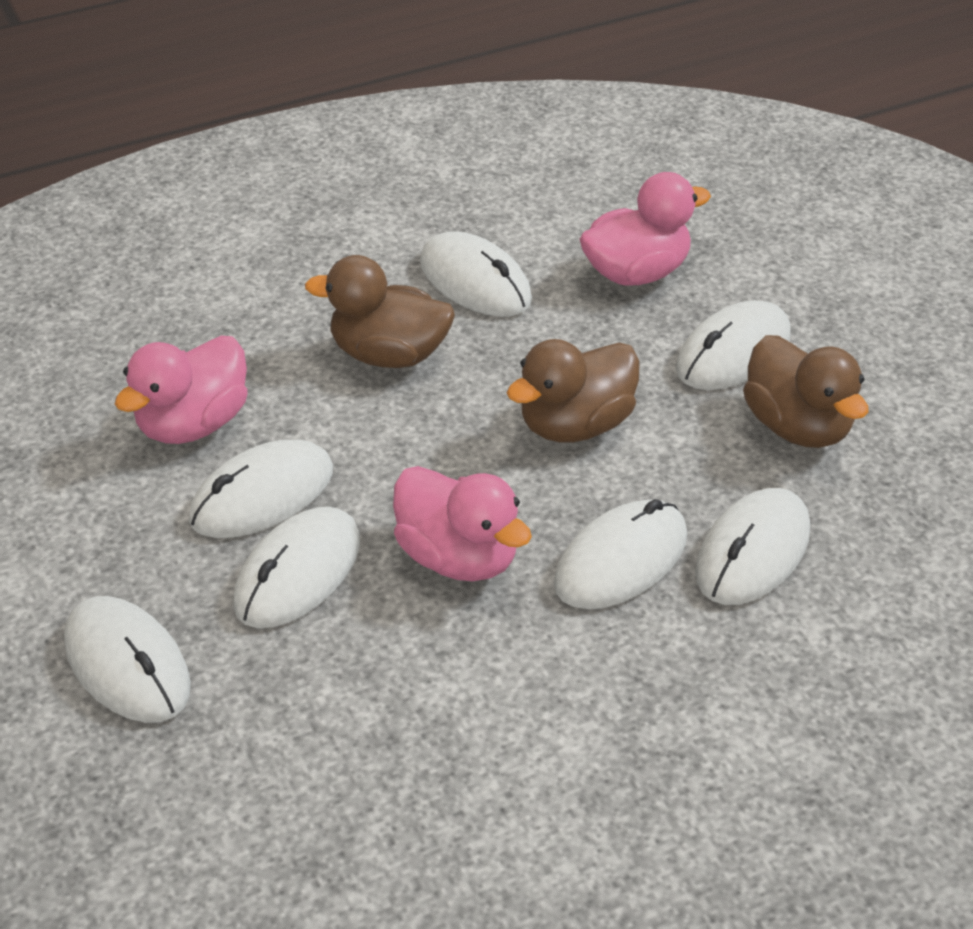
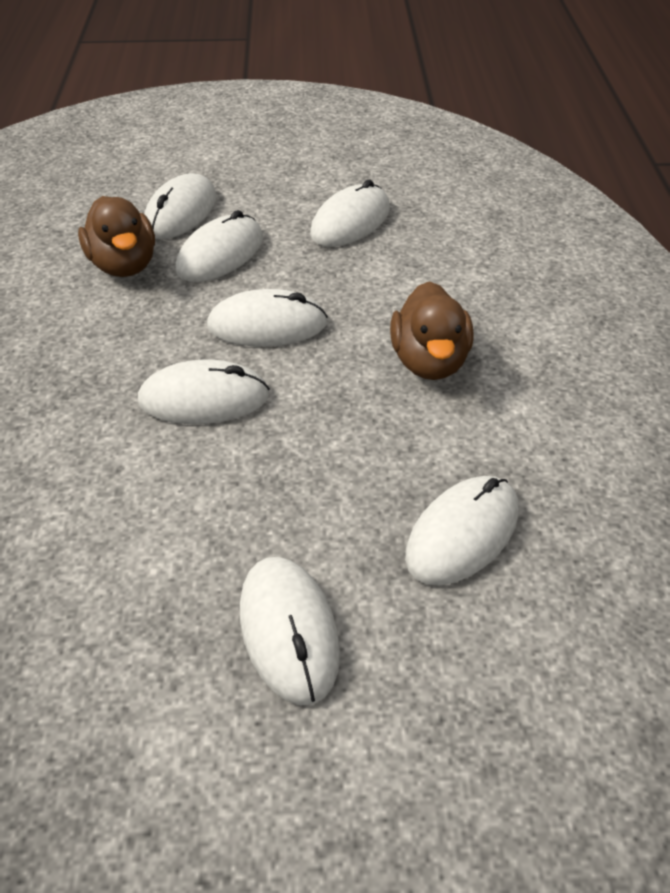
brown duck: [305,255,455,368] [507,339,640,443] [743,335,869,448] = 3 -> [78,196,155,277] [390,281,473,380] = 2
pink duck: [115,336,248,444] [393,466,532,581] [580,172,711,286] = 3 -> none = 0

